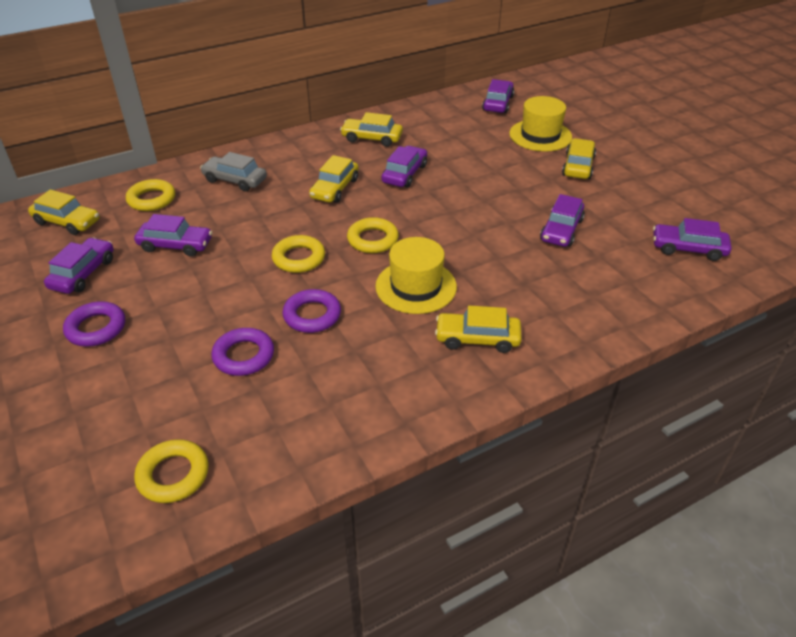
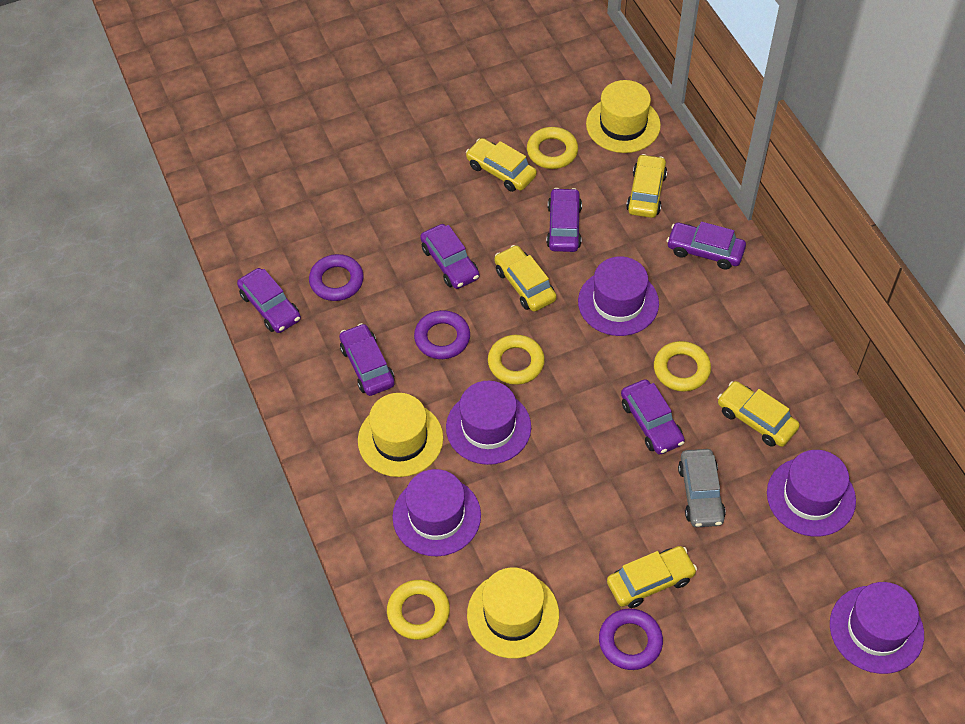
purple hat: none = 0 -> [392,469,481,556] [446,381,531,465] [578,256,659,336] [767,450,856,536] [830,582,924,674] = 5
yellow hat: [375,237,457,314] [509,96,572,152] = 2 -> [358,393,443,477] [467,568,559,658] [586,80,661,153] = 3

